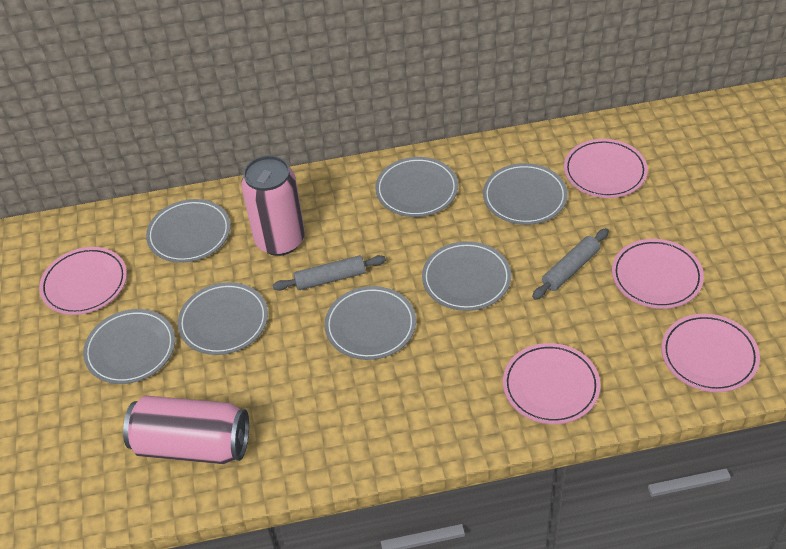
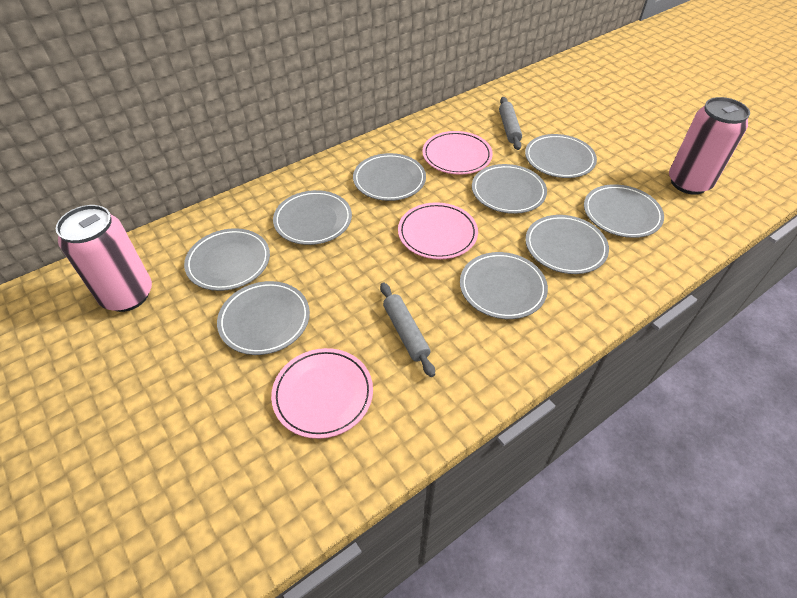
grey plate: [83,309,175,384] [146,199,231,263] [178,282,268,355] [325,286,416,360] [375,157,458,217] [422,241,511,311] [483,163,568,225] = 7 -> [184,228,270,291] [217,281,310,355] [273,190,352,245] [353,153,426,201] [460,252,548,319] [472,164,547,214] [525,134,597,178] [525,215,609,274] [584,184,664,238] = 9
pink plate: [39,247,127,315] [503,343,601,424] [564,139,648,198] [612,239,704,309] [661,314,760,392] = 5 -> [271,348,373,439] [398,202,478,259] [422,131,493,175] = 3

